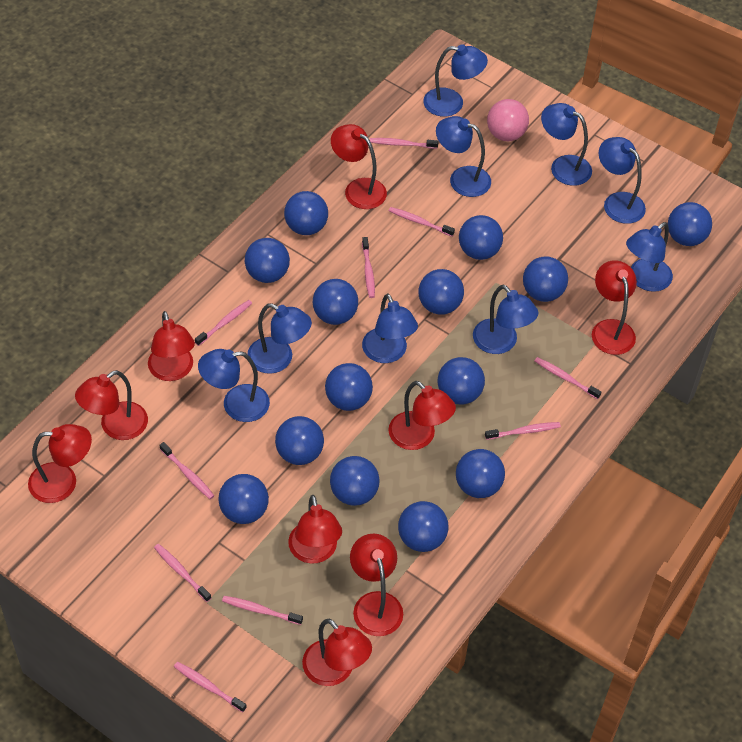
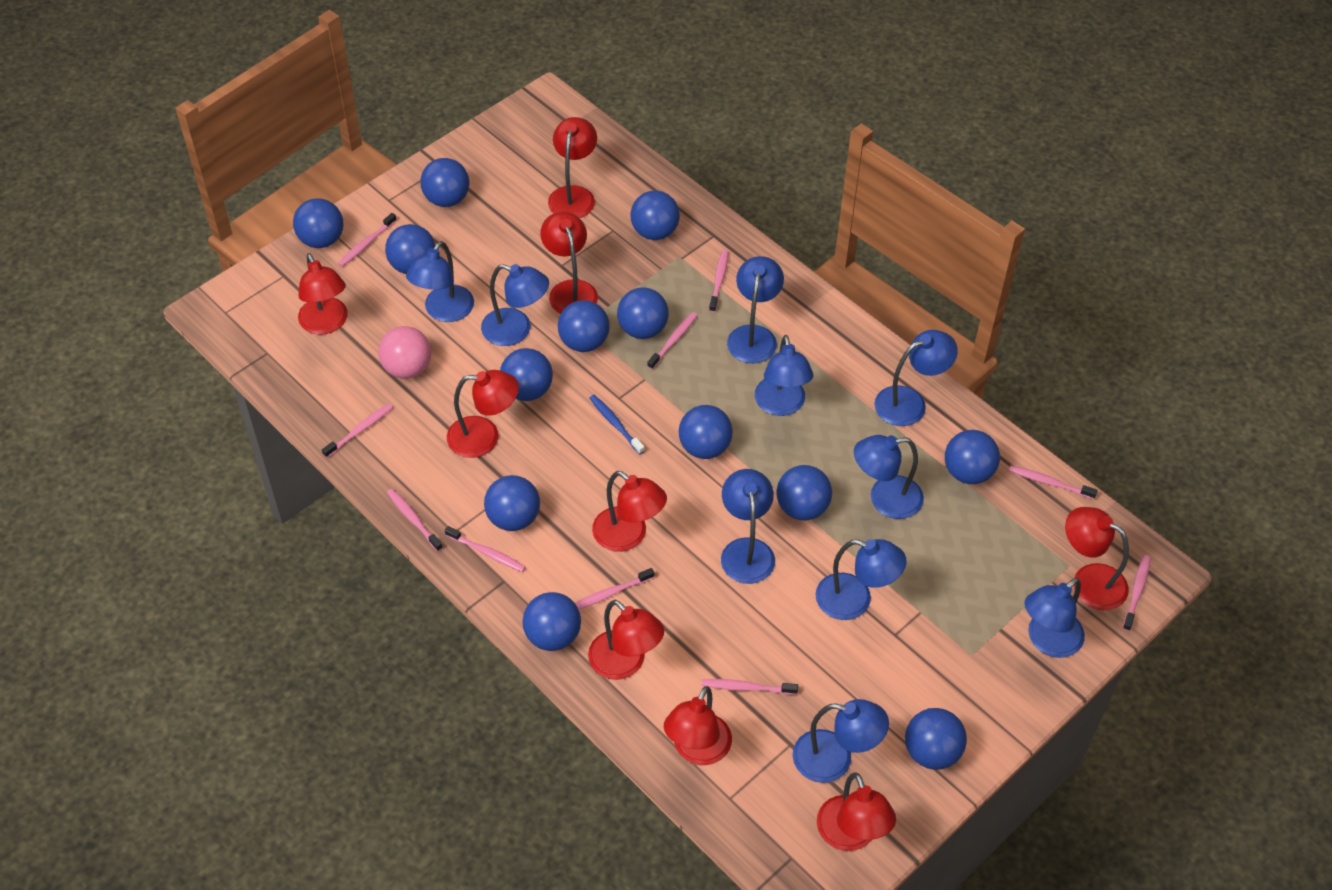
blue ball: [218,474,269,524] [245,238,290,283] [275,416,324,465] [284,191,328,235] [313,279,358,325] [325,363,373,411] [330,456,379,506] [398,501,448,552] [419,269,464,315] [437,357,485,405] [456,449,505,498] [459,215,503,260] [523,257,568,302] [668,202,712,246] = 14 -> [293,198,343,248] [385,224,435,274] [420,158,469,207] [484,475,540,531] [500,348,553,401] [522,592,581,651] [558,300,610,352] [617,287,669,339] [631,190,680,240] [679,405,733,459] [776,465,832,520] [905,708,967,770] [945,430,1000,484] = 13
blue lamp: [198,349,270,422] [248,303,312,374] [362,294,418,363] [423,44,488,117] [436,116,491,197] [473,285,539,354] [541,103,592,186] [599,137,646,224] [626,222,673,292] = 9 -> [406,241,474,322] [481,264,549,346] [721,469,775,584] [727,256,784,363] [755,335,813,416] [793,699,889,783] [816,539,907,620] [854,435,924,519] [874,330,958,426] [1025,578,1085,658] = 10
blue toothbrush: none = 0 -> [590,395,644,454] = 1

